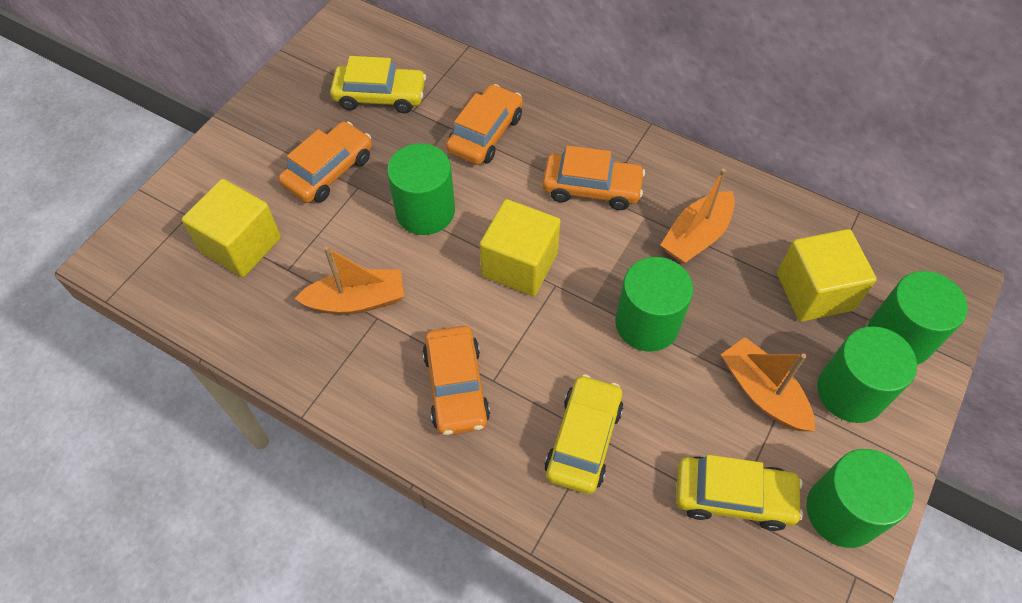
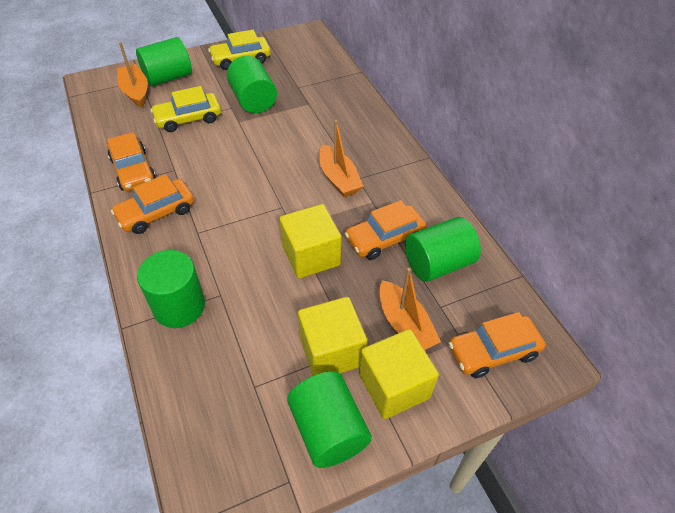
yellow car: [330,56,426,113] [544,374,623,494] [676,455,803,531] = 3 -> [151,86,221,132] [208,30,271,70] = 2

